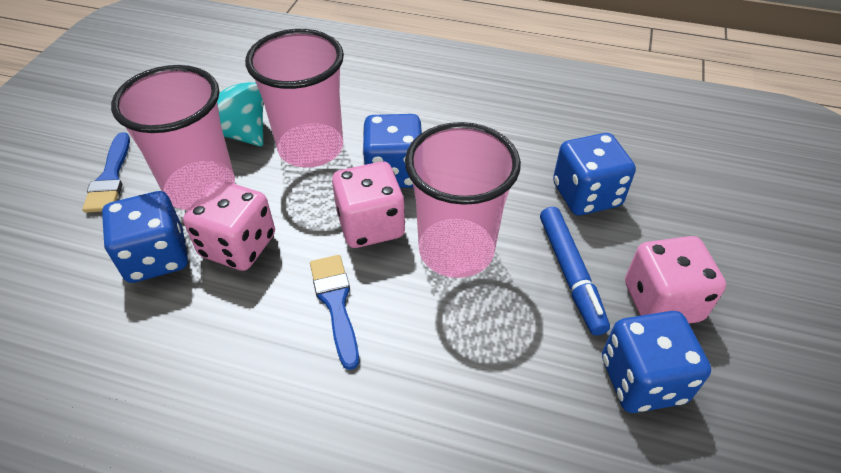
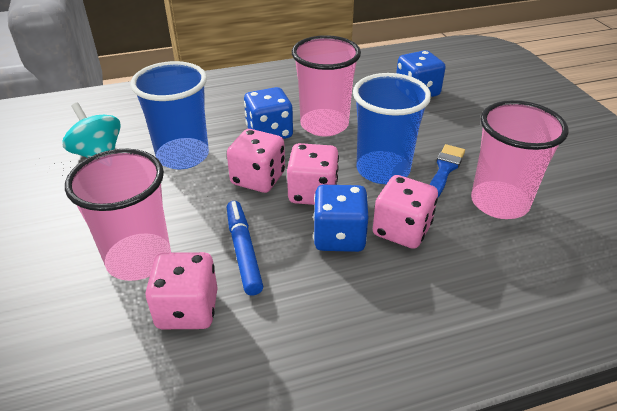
blue brush: [82,132,130,213] [310,255,359,370] = 2 -> [430,144,465,197] = 1
blue cup: none = 0 -> [130,61,209,169] [353,73,431,184] = 2
blue dice: [102,191,188,283] [362,114,422,188] [553,133,636,215] [602,311,711,413] = 4 -> [244,87,293,139] [313,185,369,252] [396,50,446,97] = 3
pink dice: [183,180,275,271] [332,161,405,248] [625,236,726,323] = 3 -> [145,252,218,329] [227,129,285,193] [287,143,339,205] [373,175,438,249] = 4

